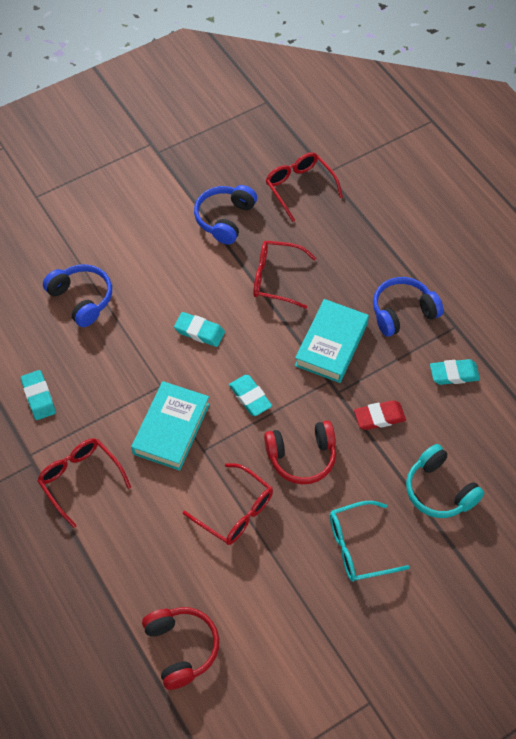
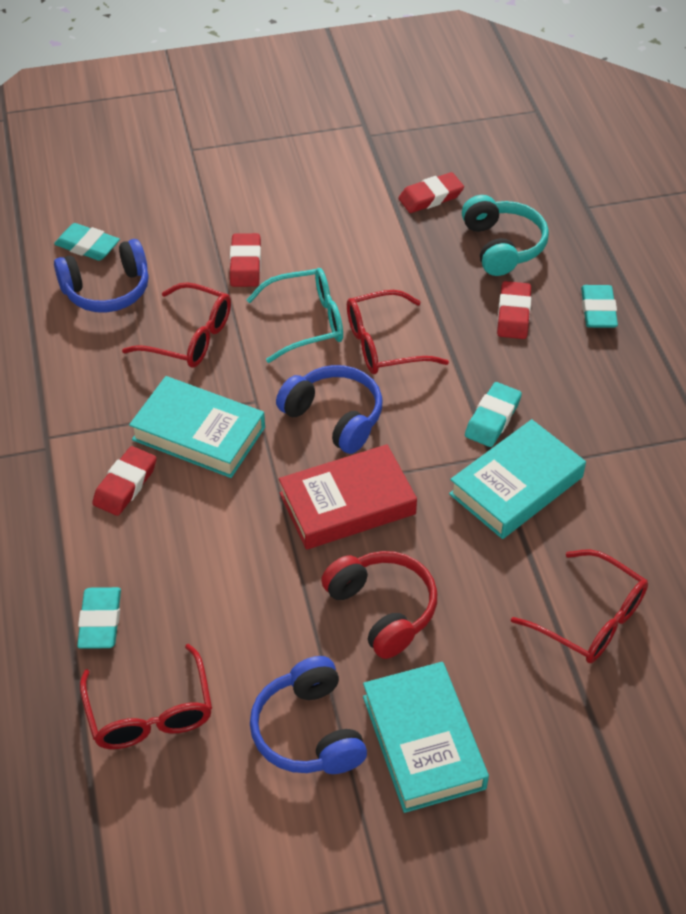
red book: none = 0 -> [279,444,417,550] = 1
red eraser: [354,400,406,430] = 1 -> [92,446,156,516] [230,233,261,287] [398,172,464,213] [497,281,531,339] = 4
red headphones: [142,607,219,690] [264,421,336,484] = 2 -> [321,551,437,659] = 1
turquoise book: [131,381,210,471] [295,299,369,383] = 2 -> [129,376,265,478] [363,662,489,813] [449,419,586,539] = 3

